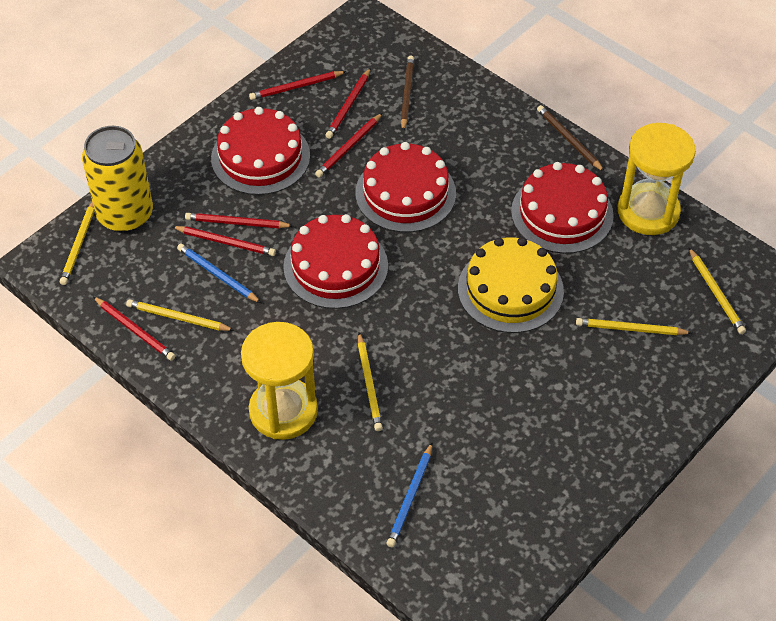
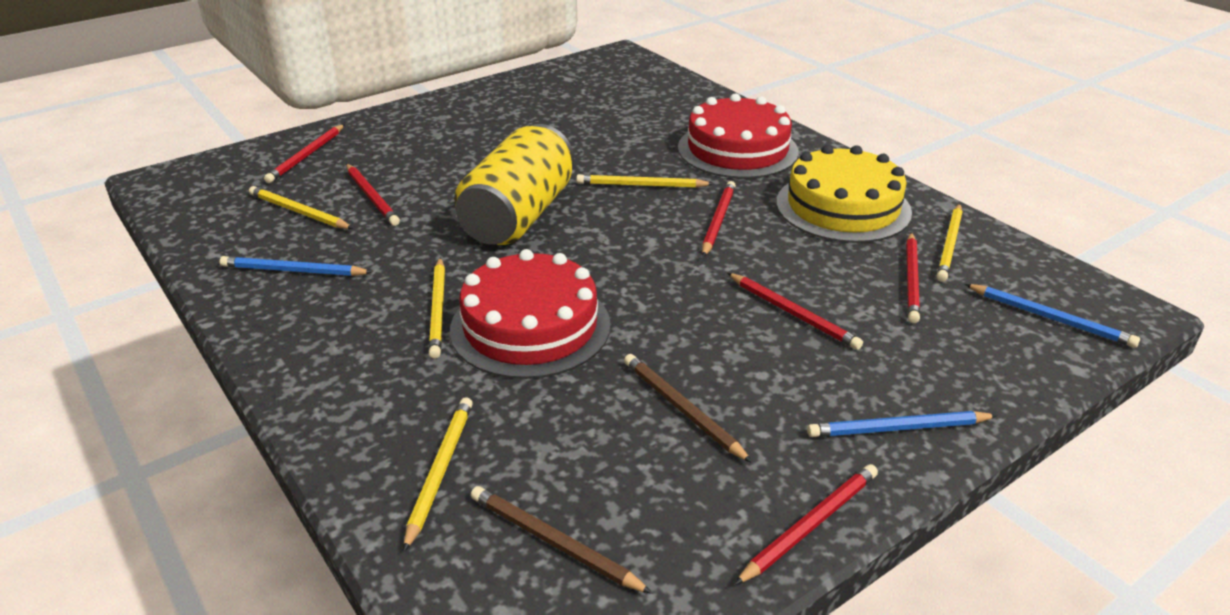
blue pencil: [177,244,261,303] [387,443,432,547] = 2 -> [220,256,372,276] [807,411,998,437] [965,284,1140,348] = 3
red cake: [211,107,310,195] [283,214,388,309] [355,142,456,233] [511,162,614,254] = 4 -> [450,249,611,379] [678,93,799,179] = 2
yellow hourglass: [241,322,318,440] [618,123,696,235] = 2 -> none = 0

